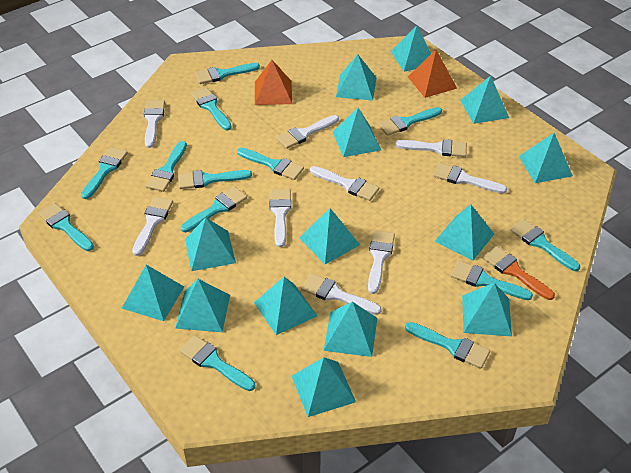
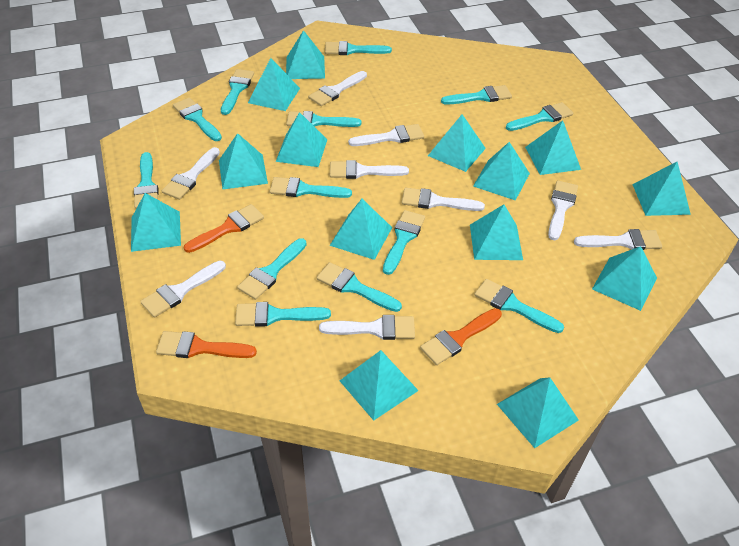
orange brush: [482,246,555,300] = 1 -> [156,331,257,358] [184,204,264,253] [420,308,502,365] = 3
orange pyramid: [255,60,292,105] [408,50,457,98] = 2 -> none = 0

